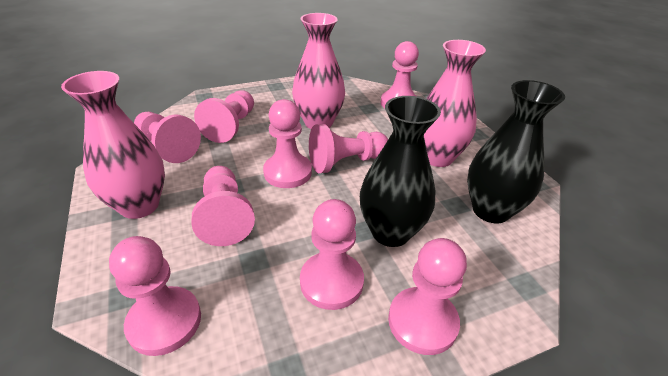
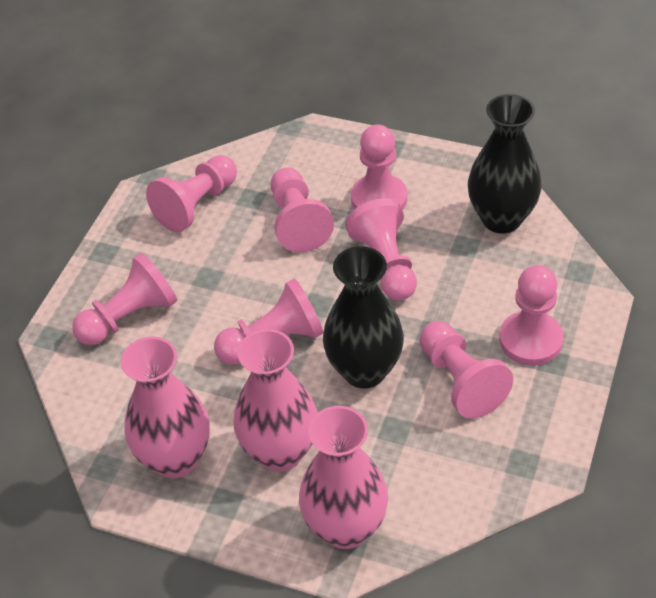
pink pawn: [109,236,201,356] [134,112,201,163] [191,166,255,246] [194,90,254,143] [263,99,312,188] [300,199,364,310] [309,124,388,173] [381,41,419,108] [388,238,467,355] = 9 -> [72,253,177,345] [146,155,237,232] [214,278,323,365] [271,168,334,252] [345,198,417,300] [351,124,407,210] [419,321,513,418] [499,265,563,365] = 8

